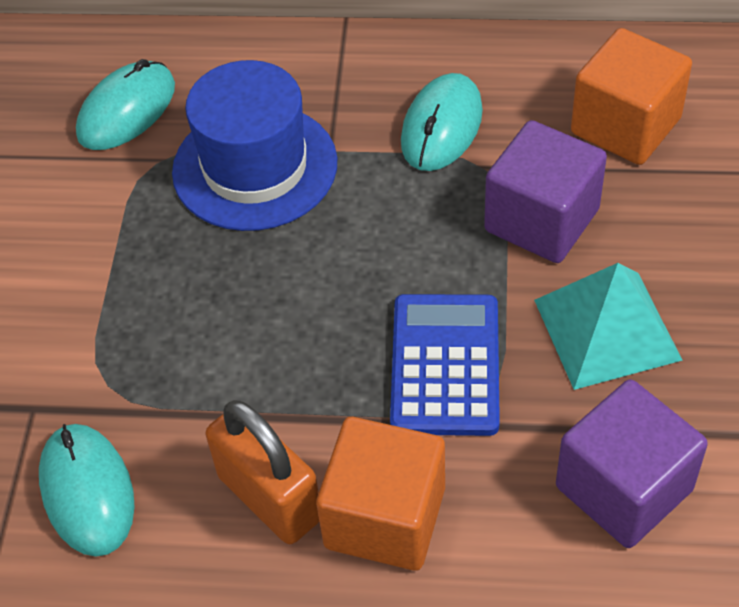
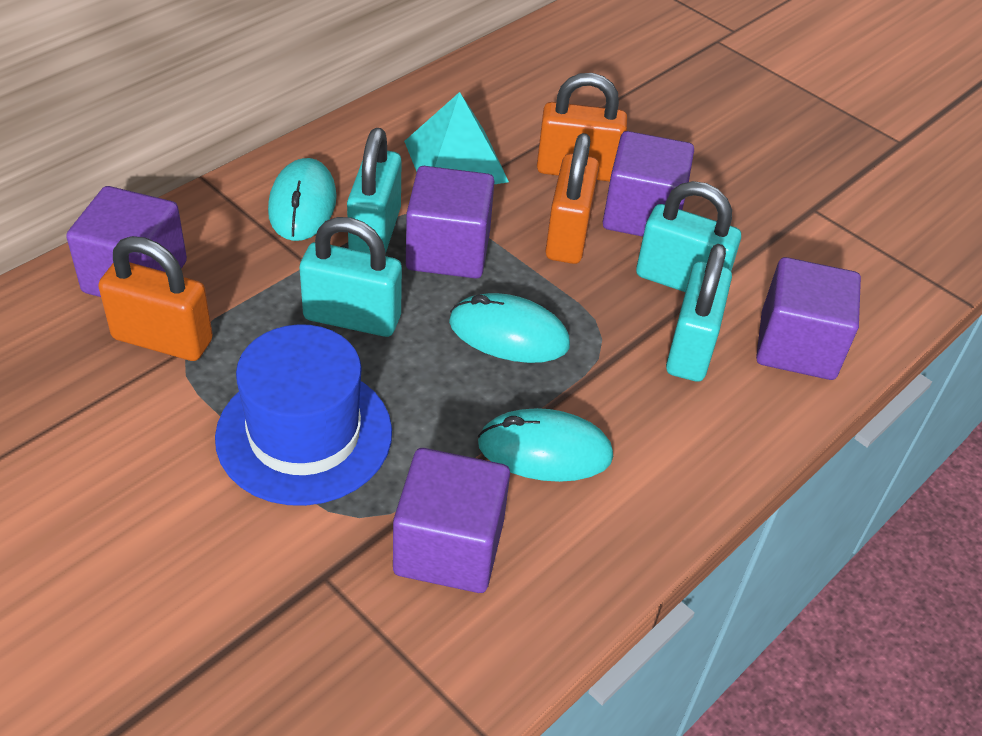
blue calculator: [390,294,500,436] = 1 -> none = 0
orange cube: [316,417,445,571] [571,28,692,165] = 2 -> none = 0
orange padlock: [206,400,319,544] = 1 -> [98,236,213,361] [537,73,627,181] [545,133,599,264] = 3
purple cube: [484,120,607,263] [556,379,708,548] = 2 -> [66,186,187,297] [393,448,510,593] [406,166,494,279] [603,131,694,237] [756,257,861,380] = 5
turquoise padlock: none = 0 -> [300,217,402,337] [347,128,401,253] [636,181,741,292] [666,244,732,382] = 4

